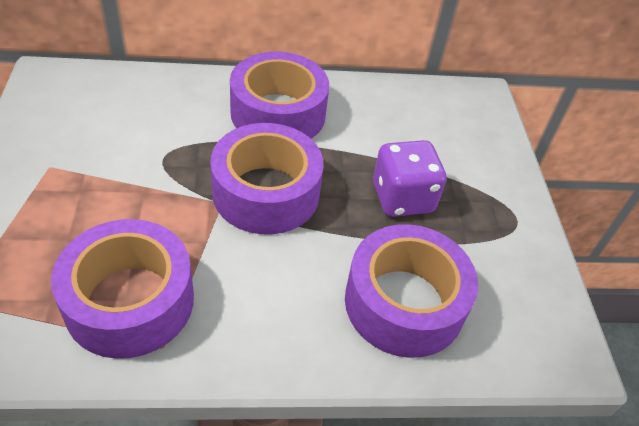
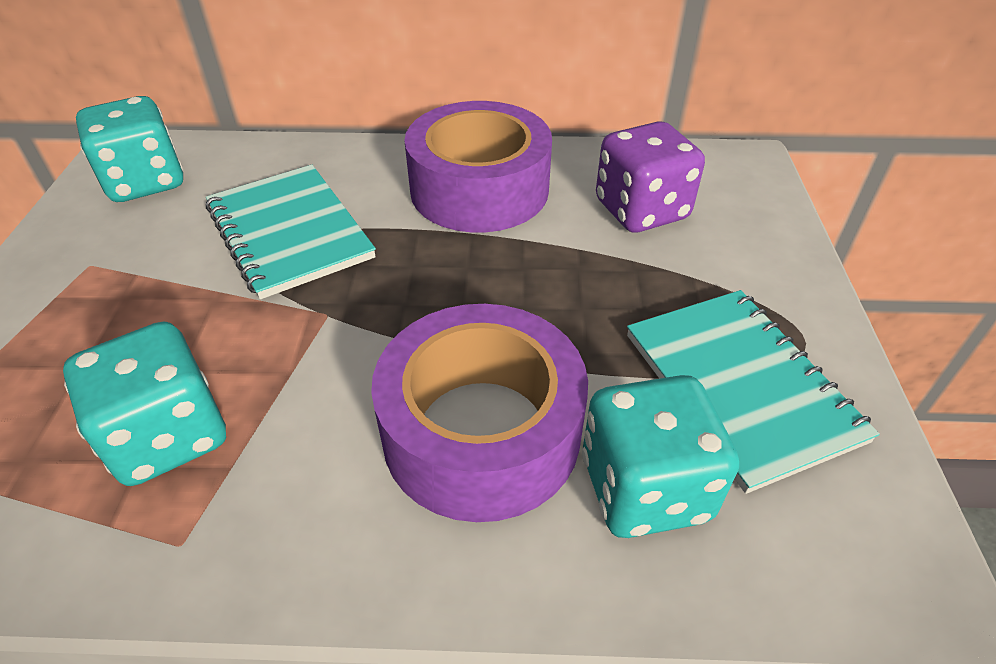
purple tape: [51,219,194,359] [210,123,324,235] [230,52,329,139] [345,224,478,358] = 4 -> [371,304,588,522] [404,101,552,232] = 2
turquoise dice: none = 0 -> [63,322,226,486] [76,96,183,202] [582,375,739,538] = 3
turquoise notebook: none = 0 -> [206,165,376,299] [627,290,880,494] = 2

